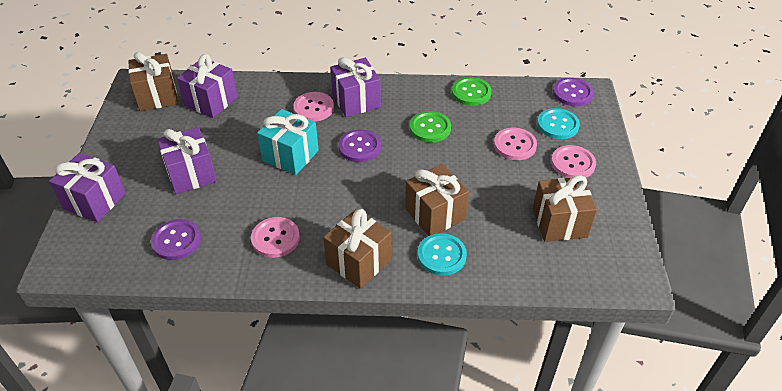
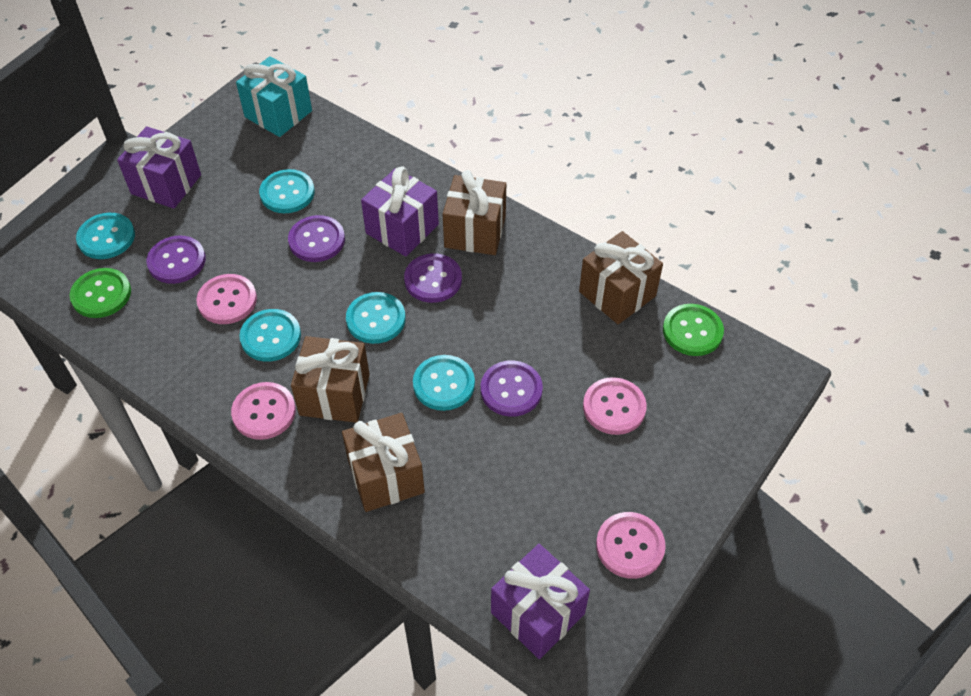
purple button: [151,219,201,260] [338,129,381,162] [553,78,594,106] = 3 -> [147,236,206,284] [288,215,345,262] [404,254,462,303] [481,360,543,417] = 4
purple gift: [49,153,126,222] [157,127,217,194] [177,54,238,118] [330,57,381,117] = 4 -> [117,126,201,209] [361,167,439,257] [491,544,590,659] = 3
turquoise button: [418,233,467,276] [537,108,580,139] = 2 -> [76,213,135,259] [239,309,301,362] [259,169,315,213] [346,292,406,344] [413,355,475,411] = 5

